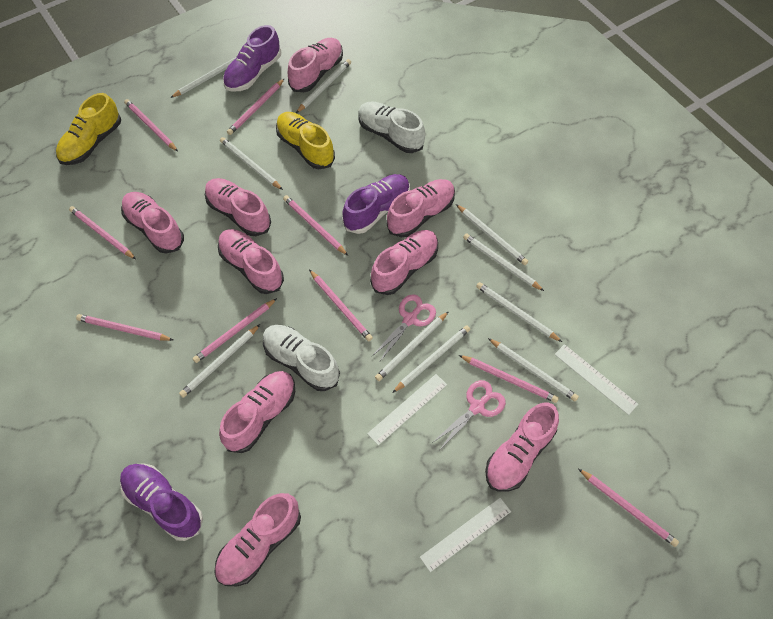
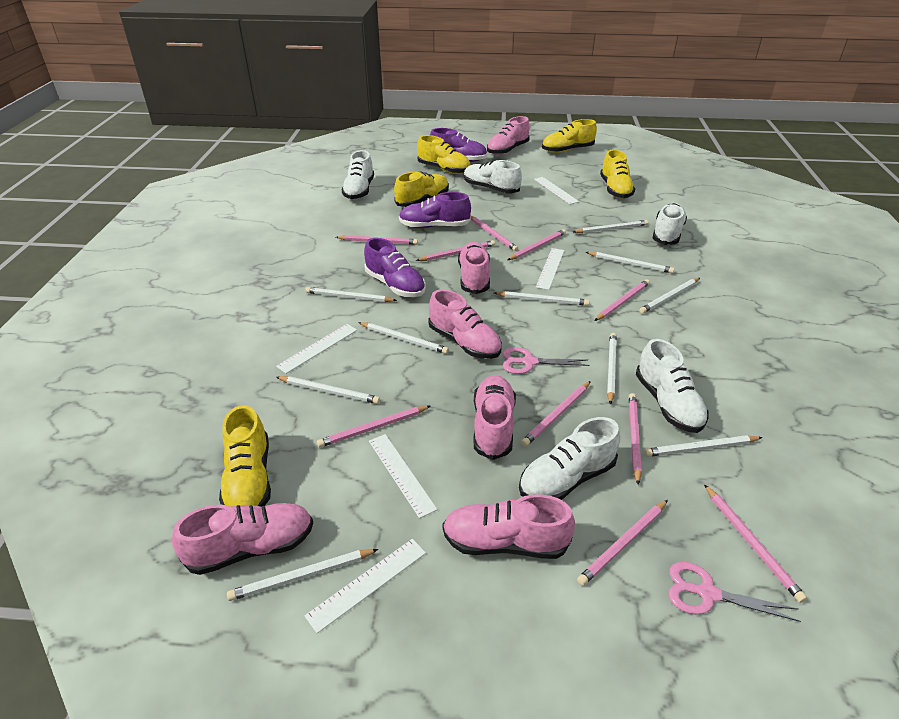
pink pencil: [69,206,136,259] [76,314,173,341] [124,99,178,152] [192,298,277,363] [227,79,284,135] [283,195,348,256] [309,270,373,341] [459,355,559,403] [579,469,679,547] = 9 -> [317,406,430,447] [336,235,418,245] [416,240,495,261] [471,216,518,251] [508,229,566,260] [521,381,591,447] [577,500,668,586] [594,279,650,321] [629,393,642,485] [704,484,807,603] = 10
pink shoe: [121,192,184,254] [205,178,271,236] [214,493,301,586] [218,229,284,294] [219,371,295,453] [288,38,343,92] [370,230,438,295] [386,179,455,238] [485,403,559,492] = 9 -> [172,503,313,575] [428,289,502,359] [443,494,575,559] [458,242,490,294] [474,375,516,460] [487,116,530,155] = 6
white ruler: [367,374,447,446] [420,498,511,572] [554,344,638,415] = 3 -> [276,324,357,374] [304,539,426,633] [369,434,437,518] [534,177,579,204] [536,248,564,290] = 5
white shoe: [263,325,340,391] [358,101,425,153] = 2 -> [342,150,374,199] [464,160,522,193] [519,417,620,500] [636,339,708,433] [653,203,687,245] = 5
yellow shoe: [56,93,121,165] [276,112,335,169] = 2 -> [219,405,271,507] [394,171,449,207] [417,135,471,174] [542,119,597,153] [600,149,635,198] = 5

